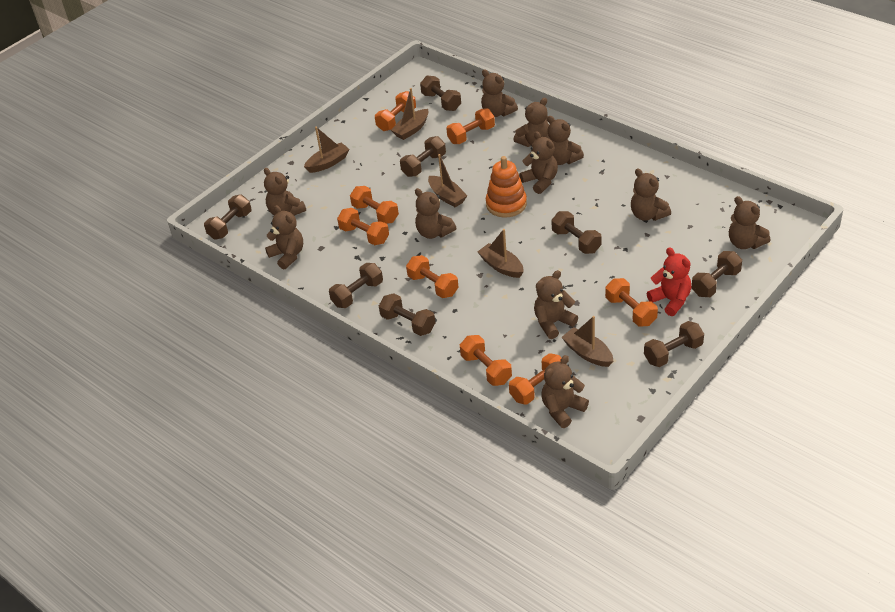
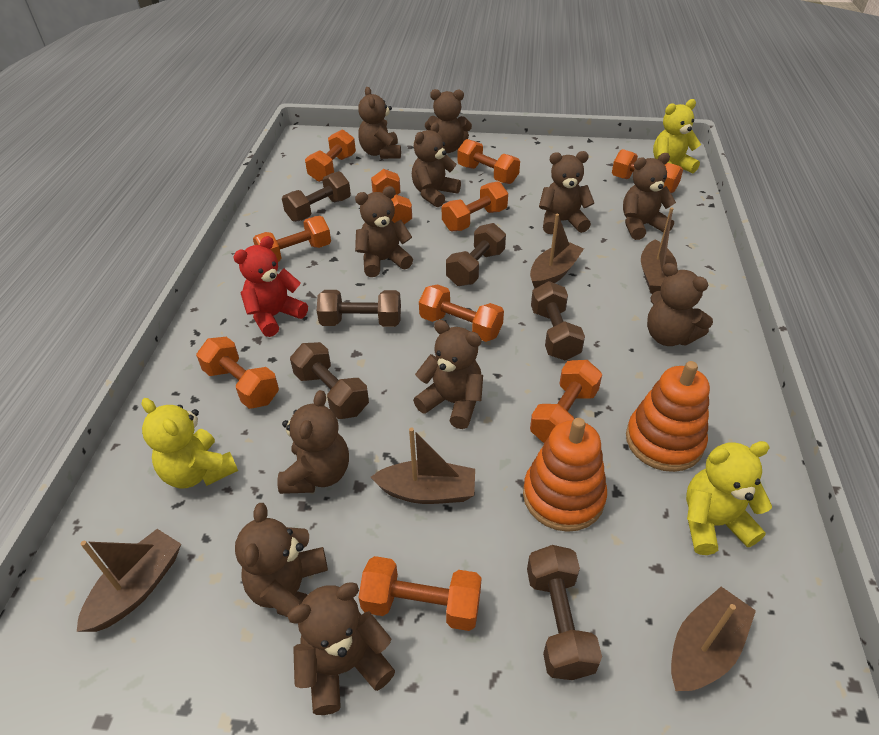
brown dumbbell: [204,194,251,240] [329,263,383,308] [379,293,435,336] [400,136,446,177] [420,76,461,111] [552,211,602,254] [644,321,704,367] [692,251,742,297] = 8 -> [282,171,351,222] [290,342,369,419] [317,290,401,327] [446,223,506,286] [527,545,602,680] [531,281,585,361] = 6
orange dumbbell: [337,208,389,245] [350,186,399,224] [375,91,416,131] [406,255,459,298] [446,108,495,144] [460,335,512,386] [509,353,561,405] [605,278,658,327] = 8 -> [196,337,279,409] [253,216,331,262] [305,129,356,182] [358,556,481,631] [371,169,412,224] [419,284,504,342] [442,181,508,231] [458,139,520,184] [530,360,602,443] [612,149,683,193] = 10
orange stacking toy: [486,156,527,217] = 1 -> [523,418,607,532] [626,361,710,472] = 2
yellow teddy bear: none = 0 -> [141,398,238,488] [653,99,701,173] [686,441,772,555] = 3

